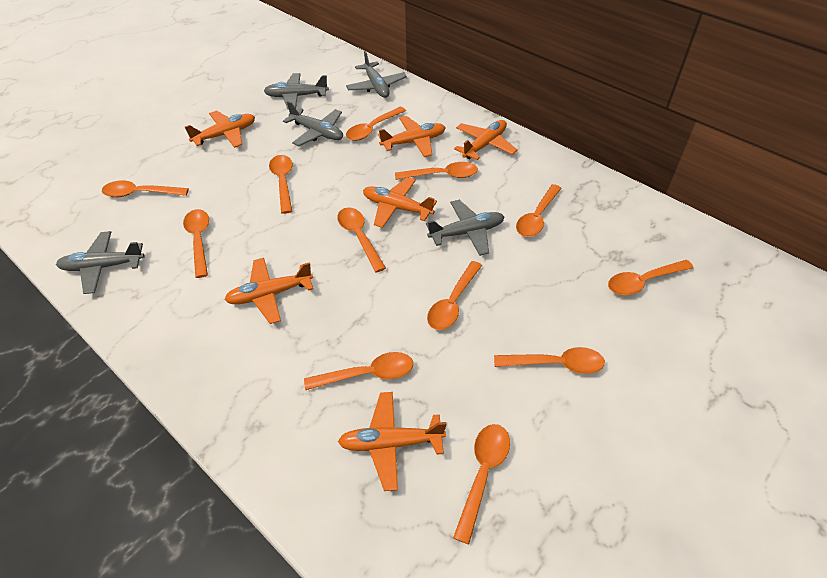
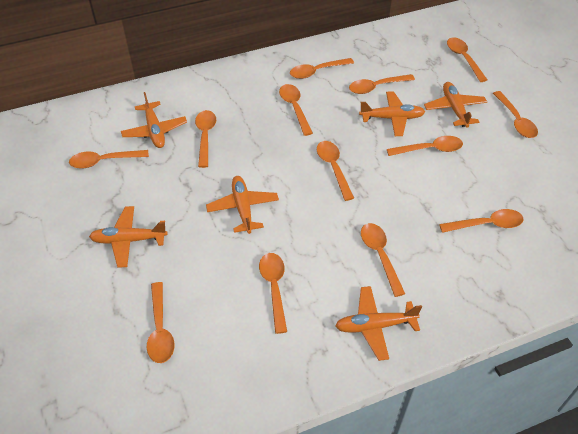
grey plane: [56,231,145,294] [264,73,329,110] [283,101,343,146] [346,51,407,98] [426,200,504,256] = 5 -> none = 0
orange spoon: [102,180,189,198] [183,209,209,278] [269,155,293,214] [304,352,413,390] [337,207,386,273] [346,107,406,141] [395,162,478,180] [427,261,482,330] [453,424,510,544] [494,347,605,374] [516,184,562,237] [608,260,693,295] = 12 -> [69,150,149,169] [147,282,175,363] [195,110,216,168] [259,253,287,334] [279,84,313,136] [290,58,354,79] [317,141,354,201] [349,74,415,94] [361,223,405,297] [387,136,463,156] [439,209,524,233] [447,37,487,82] [493,91,538,138] = 13

